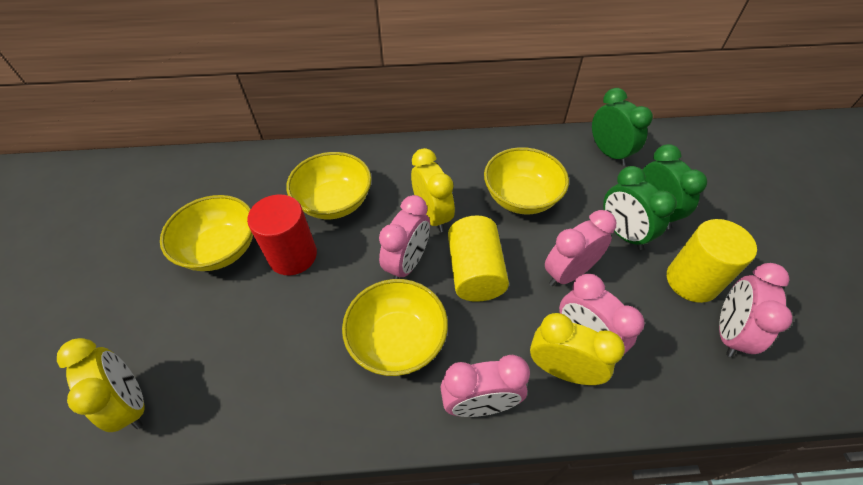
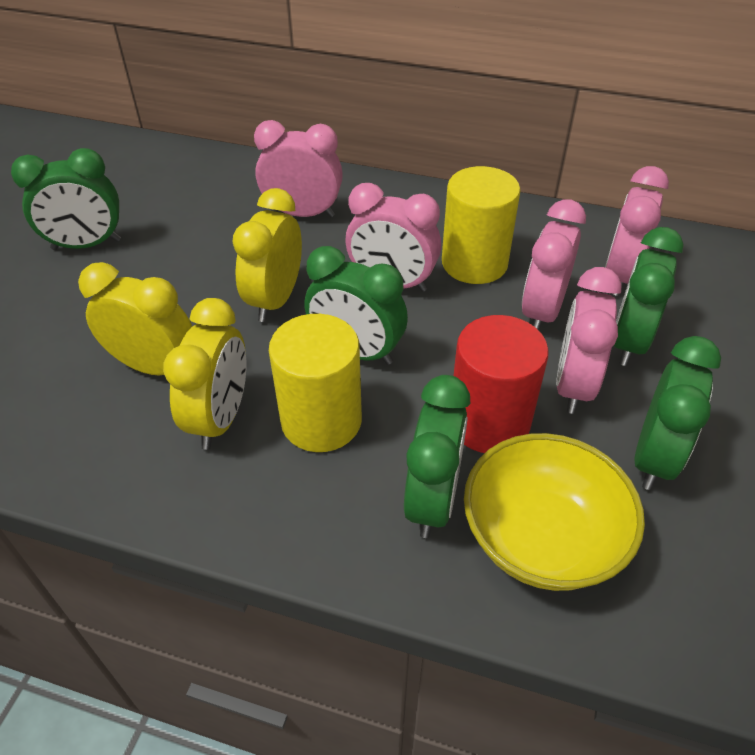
green clock: [592,88,653,166] [603,166,677,250] [642,144,707,229] = 3 -> [11,148,121,250] [304,246,408,365] [404,375,470,538] [613,227,684,366] [634,336,721,490] = 5
yellow bowl: [160,195,253,271] [286,152,372,219] [342,279,448,376] [484,147,569,214] = 4 -> [464,433,645,591] = 1

